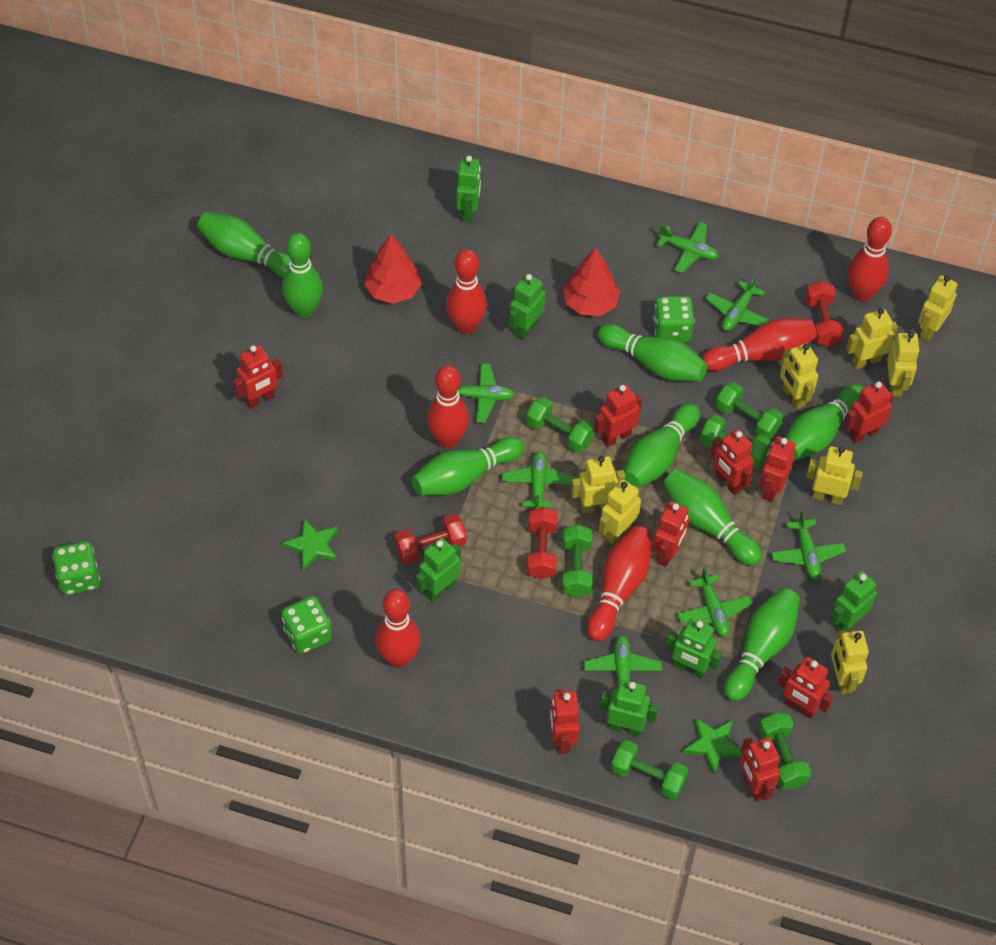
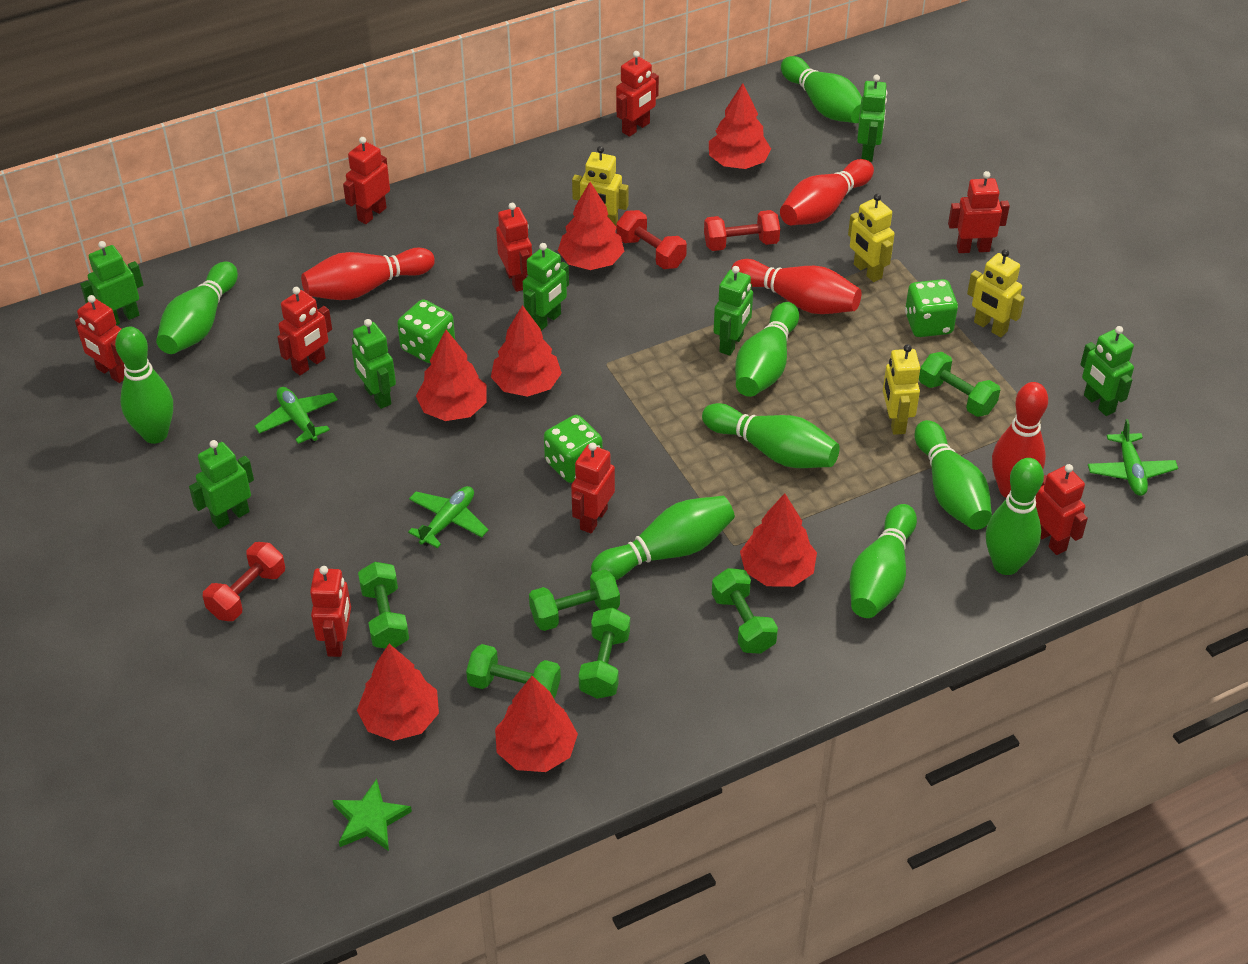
green bowling pin: [197,212,290,278] [282,233,323,318] [412,437,524,496] [598,324,708,381] [624,403,700,488] [663,469,762,566] [724,588,800,701] [786,384,864,460] = 8 -> [115,327,173,444] [156,262,238,354] [591,496,735,580] [702,403,840,468] [735,302,799,397] [781,56,862,123] [850,504,917,618] [914,420,992,530] [986,458,1044,575] = 9
green plane: [458,363,515,423] [502,451,575,509] [584,635,662,698] [656,222,719,273] [677,567,752,637] [705,275,771,331] [771,510,846,580] = 7 -> [255,387,338,444] [408,486,489,548] [1088,419,1178,496] = 3
green robot: [416,538,461,602] [456,156,481,223] [509,274,545,340] [600,680,658,737] [666,618,722,679] [830,571,877,632] = 6 -> [80,241,143,325] [189,440,254,529] [352,319,396,409] [523,243,569,331] [714,266,753,356] [857,75,887,162] [1080,326,1134,416] = 7
green star: [282,518,338,571] [683,718,742,775] = 2 -> [332,779,412,851] = 1
red bowling pin: [375,589,421,668] [427,365,469,448] [446,249,487,334] [587,526,652,641] [702,318,817,371] [848,217,892,302] = 6 -> [301,248,435,300] [731,259,861,314] [780,159,874,225] [992,382,1048,497] = 4
red tree: [364,234,422,304] [563,247,620,316] = 2 -> [357,644,439,741] [416,330,487,421] [491,305,562,397] [495,676,578,772] [558,182,624,270] [709,83,771,169] [740,493,817,587] = 7
yellow robot: [571,456,625,514] [599,479,641,545] [780,343,818,409] [806,446,863,505] [831,630,869,694] [846,308,898,369] [887,332,920,397] [918,275,958,341] = 8 -> [572,146,629,226] [848,194,895,282] [883,344,920,435] [967,249,1025,337] = 4

